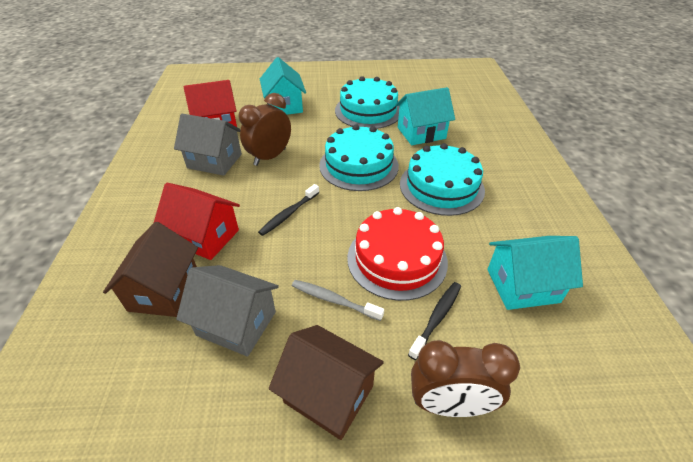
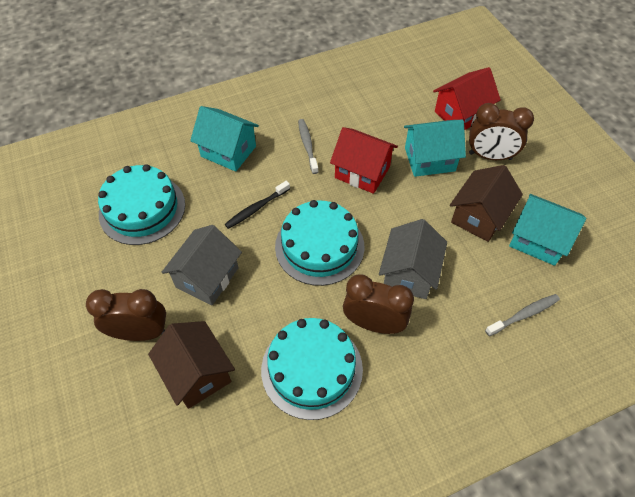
black toothbrush: [258,184,320,236] [408,282,461,360] = 2 -> [225,181,290,229] = 1
brown clock: [239,93,291,166] [411,340,520,417] = 2 -> [86,289,166,341] [343,274,414,334] [469,103,534,160] = 3
grey toothbrush: [292,280,384,321] = 1 -> [298,119,319,174] [485,294,560,336] = 2
red cake: [347,207,448,301] = 1 -> none = 0

